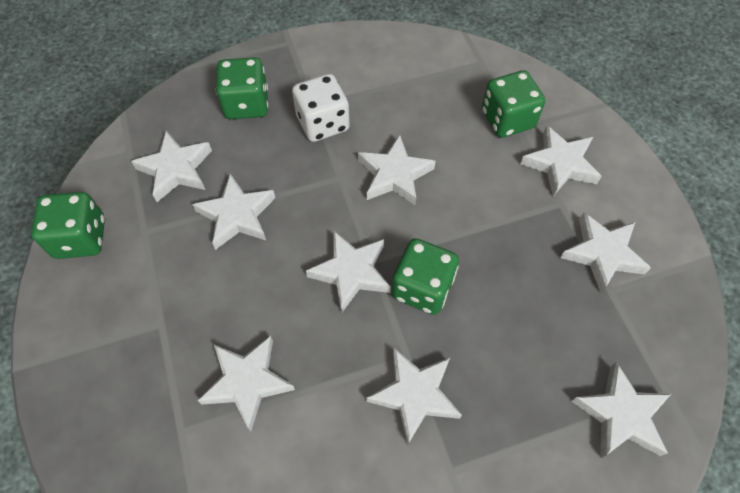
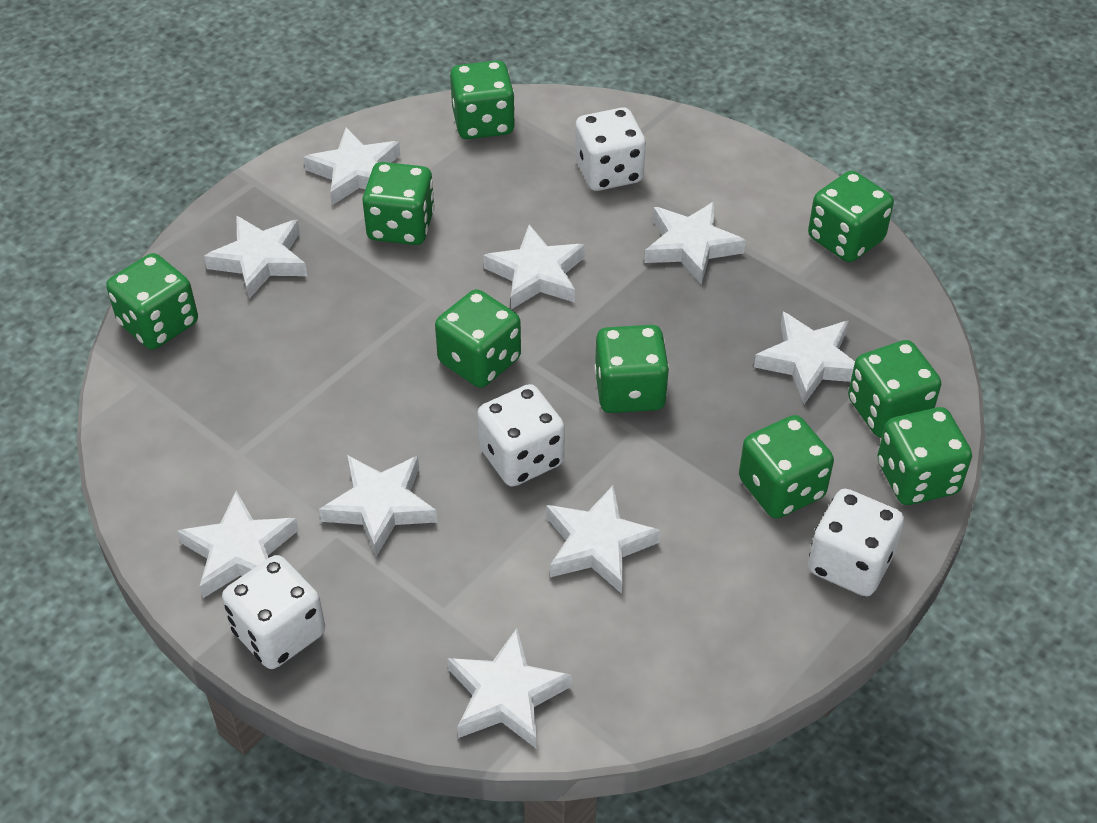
green dice: [31,192,105,259] [216,57,268,119] [392,238,459,315] [482,70,545,138] = 4 -> [106,253,198,350] [362,162,435,245] [435,289,521,388] [450,60,515,139] [594,325,669,413] [739,415,834,519] [808,171,894,262] [848,340,941,437] [877,407,972,505] = 9
white dice: [292,74,350,142] = 1 -> [222,555,325,669] [477,384,565,487] [575,107,646,191] [808,489,904,596] = 4

